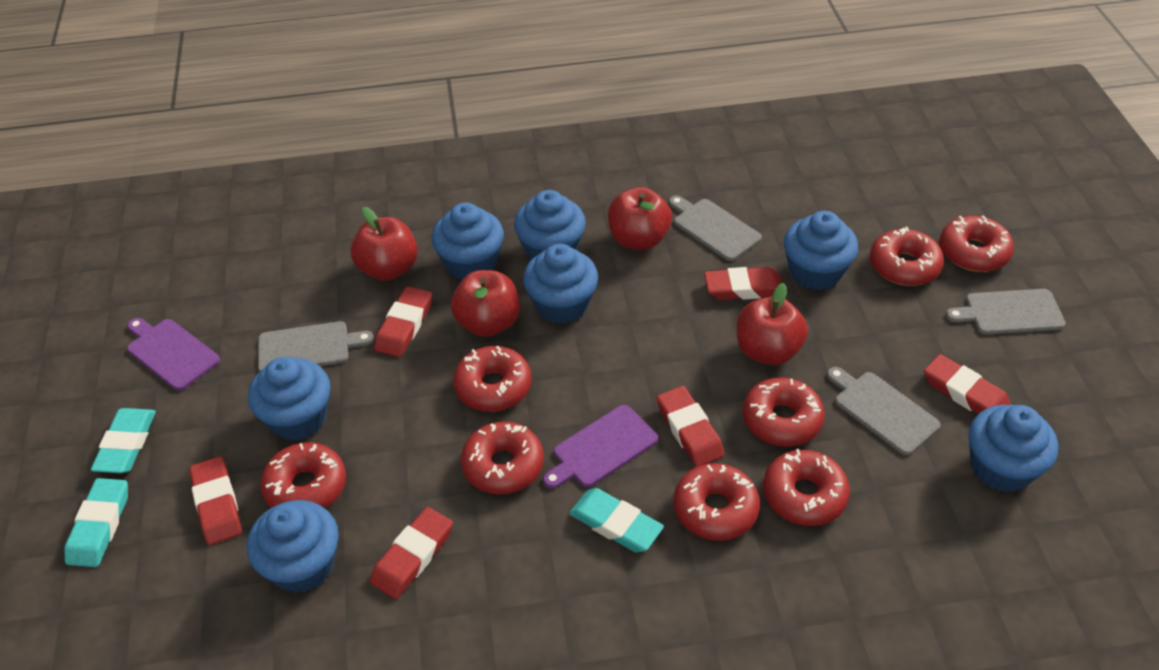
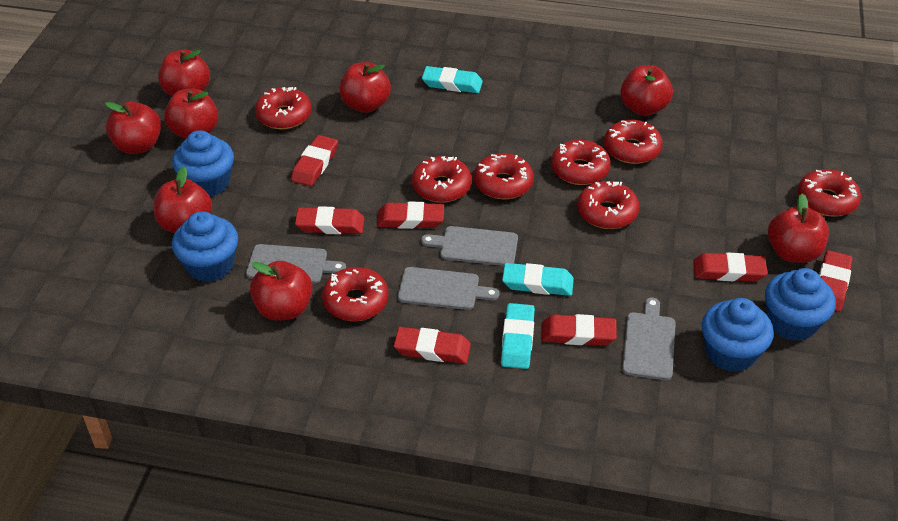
blue cupcake: [247,500,339,593] [248,357,330,441] [432,202,504,280] [514,190,586,260] [523,244,598,324] [784,211,858,290] [969,405,1058,492] = 7 -> [172,130,234,197] [172,211,238,282] [702,298,774,372] [765,268,836,341] = 4
purple cutting board: [127,318,220,391] [543,405,658,489] = 2 -> none = 0
red apple: [351,207,418,281] [451,270,520,337] [608,187,672,250] [737,283,808,365] = 4 -> [105,102,161,154] [154,166,212,233] [158,50,210,96] [164,89,218,139] [250,261,313,321] [339,62,391,113] [620,65,673,116] [768,193,829,263] = 8
red eraser: [189,457,242,545] [370,507,453,599] [374,286,432,357] [657,386,725,467] [704,267,782,300] [924,354,1011,414] = 6 -> [291,135,338,186] [295,206,365,234] [377,202,444,229] [394,327,471,364] [542,314,617,346] [693,252,768,282] [819,250,852,312] = 7

